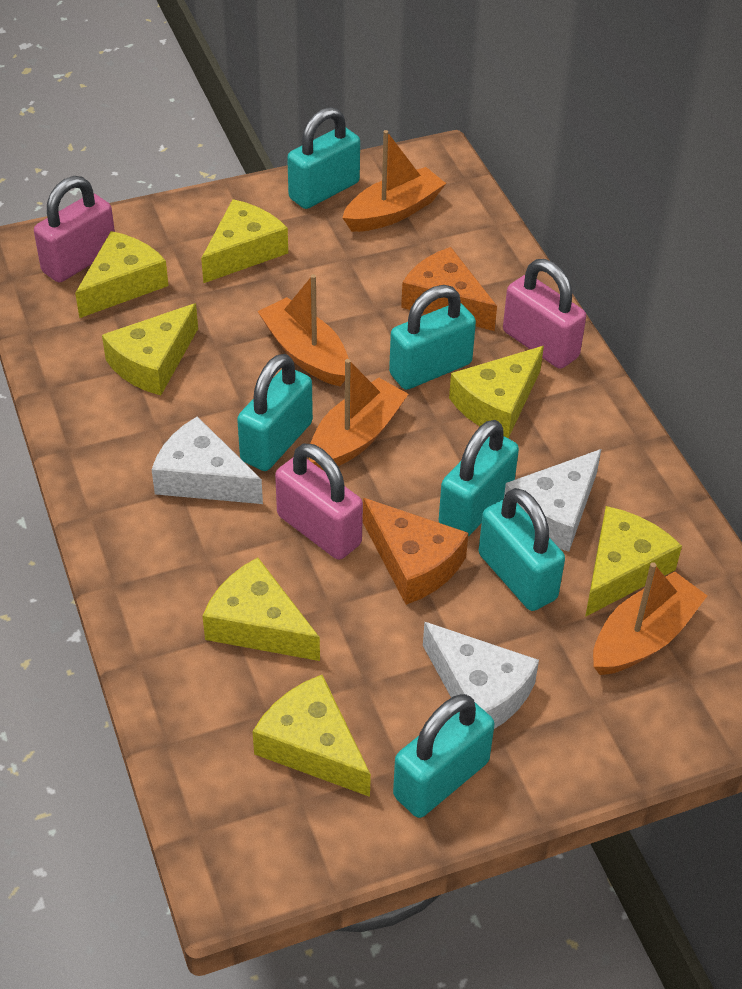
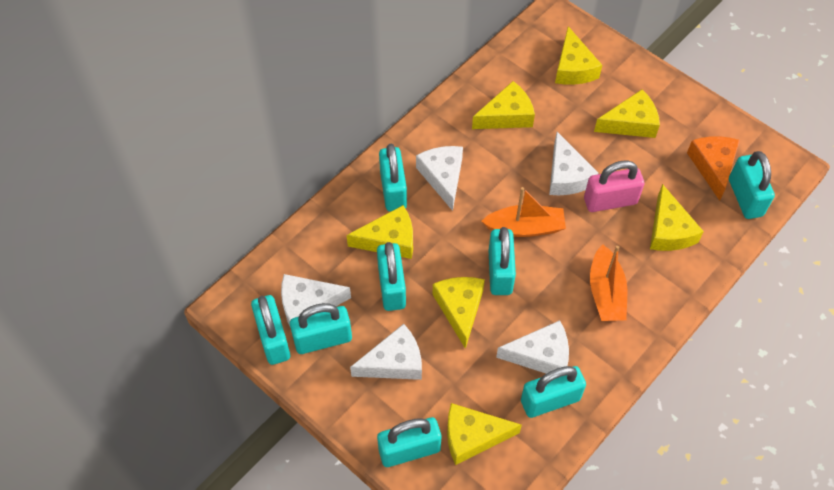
orange boat: [257,274,349,386] [309,359,408,471] [342,130,446,232] [593,562,707,675] = 4 -> [482,187,566,237] [590,244,627,321] = 2
orange cheese: [363,498,469,605] [401,247,497,331] = 2 -> [687,136,740,201] = 1
pink padlock: [34,176,115,283] [275,443,363,560] [503,259,586,369] = 3 -> [584,160,644,212] = 1
turquoise padlock: [237,354,313,471] [287,107,360,209] [389,285,476,390] [393,694,495,818] [439,420,519,537] [479,488,565,611] = 6 -> [251,295,290,365] [290,303,352,354] [377,242,406,311] [377,417,441,467] [379,144,407,211] [488,227,516,295] [521,366,586,418] [729,151,775,219] = 8
white cheese: [151,416,263,504] [423,622,539,729] [504,449,601,552] = 3 -> [281,274,351,326] [350,324,422,380] [416,146,463,211] [496,320,569,374] [549,132,598,195] = 5

